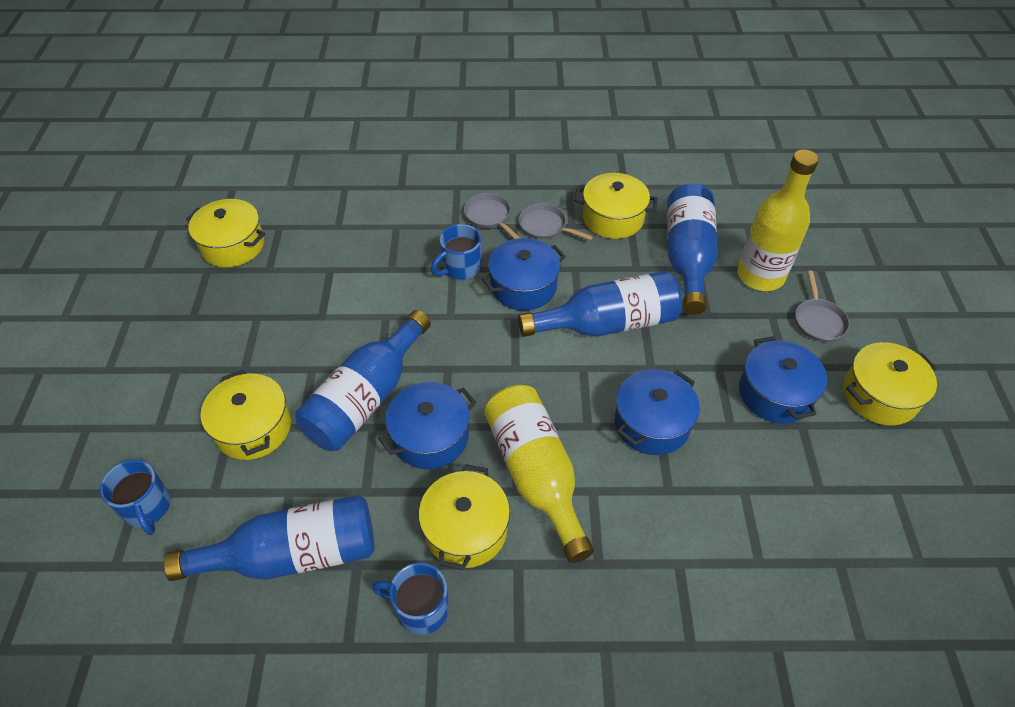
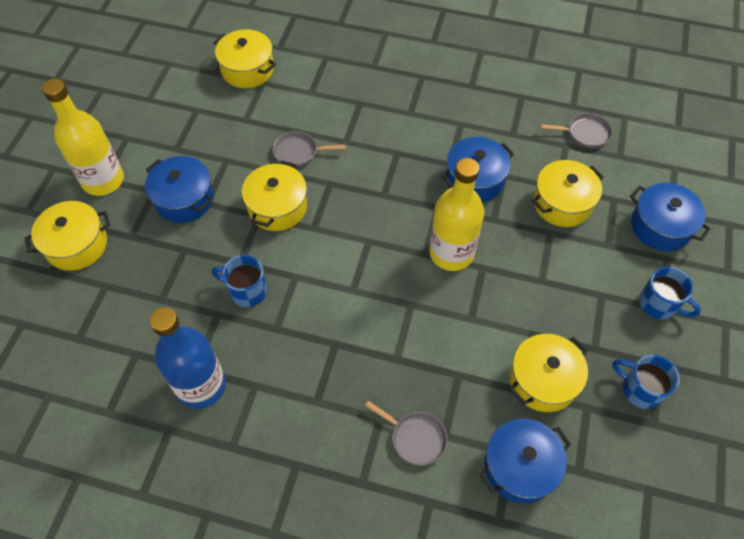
blue bottle: [164,495,374,581] [295,310,431,451] [518,271,682,337] [667,184,718,315] = 4 -> [149,307,226,409] = 1

